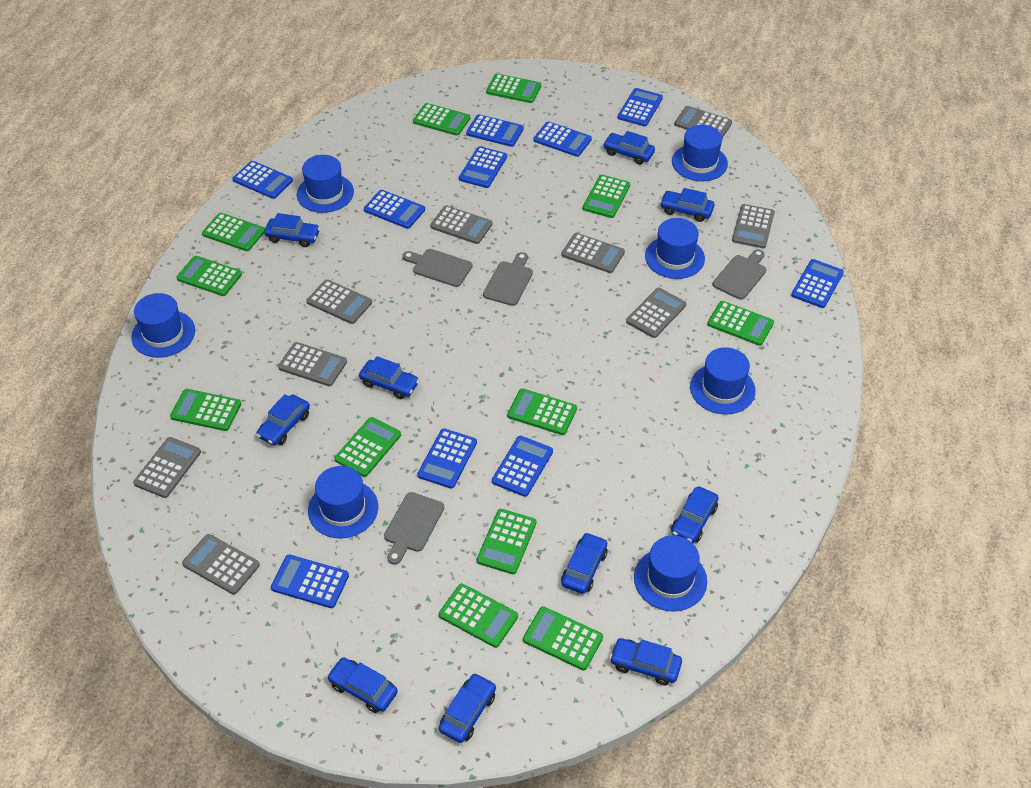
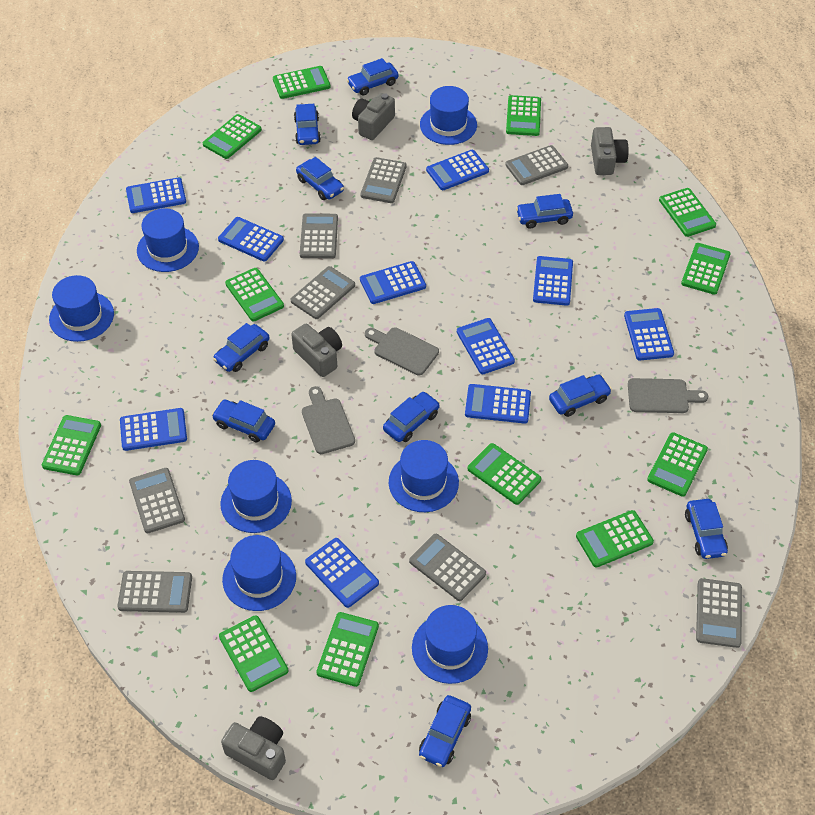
grey calculator: [133,437,201,498] [182,534,260,595] [278,342,347,386] [307,280,372,324] [430,205,493,244] [562,233,625,273] [626,288,686,338] [674,106,732,138] [732,204,775,248] = 9 -> [117,571,192,613] [129,468,185,533] [290,266,355,319] [300,213,338,258] [360,157,407,203] [409,534,486,601] [505,145,568,185] [696,578,742,648] = 8
grey camera: none = 0 -> [221,716,286,780] [291,323,342,377] [352,93,395,140] [591,127,629,175] = 4
grey cutting board: [384,492,444,565] [402,249,473,287] [483,252,533,306] [713,249,766,300] = 4 -> [302,386,355,454] [365,327,439,376] [628,378,708,413] = 3

